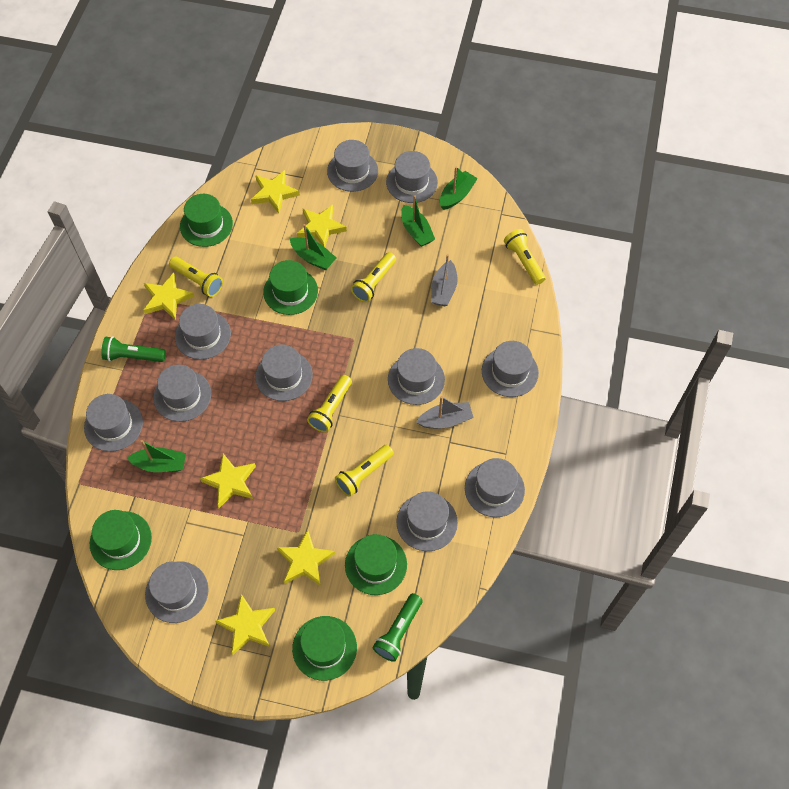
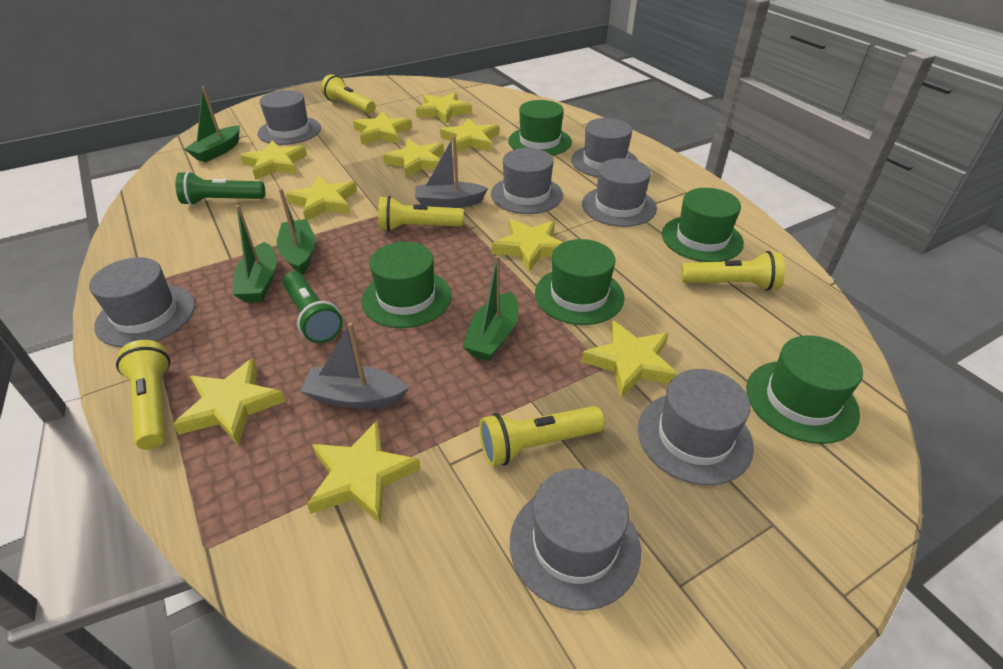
grey hat: [84,394,143,452] [145,561,209,623] [153,365,211,422] [175,304,231,360] [255,345,313,401] [327,140,378,192] [386,151,438,203] [388,348,445,405] [396,491,458,551] [465,458,525,517] [482,341,539,397] = 11 -> [89,257,195,347] [258,90,321,145] [491,148,563,214] [510,468,641,611] [571,118,638,177] [582,158,657,227] [638,369,754,485] = 7
yellow star: [143,273,194,320] [200,454,256,508] [215,594,275,655] [251,170,300,213] [277,530,335,586] [297,205,347,247] = 6 -> [173,358,286,445] [240,141,307,180] [286,176,357,221] [307,421,420,524] [353,111,412,145] [383,139,444,178] [416,92,472,124] [440,118,499,152] [492,219,563,272] [581,320,678,398] = 10

